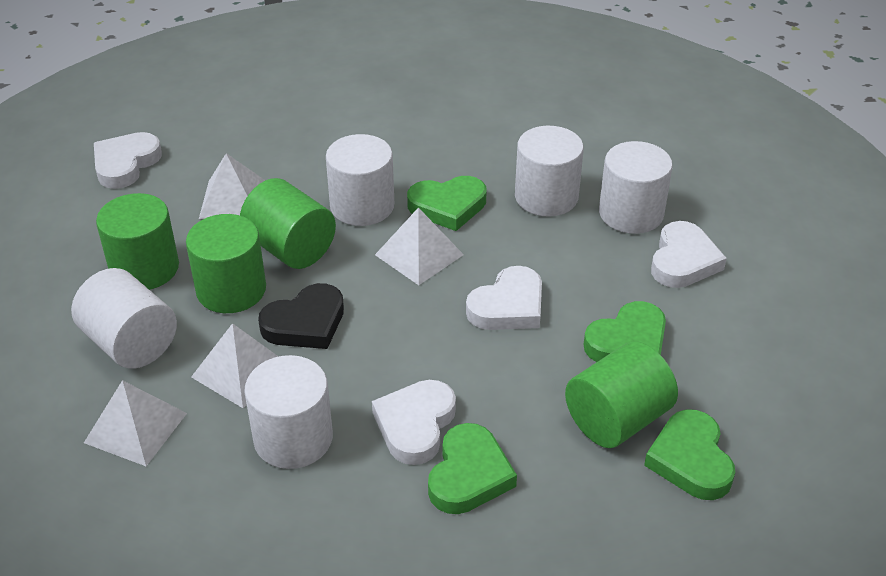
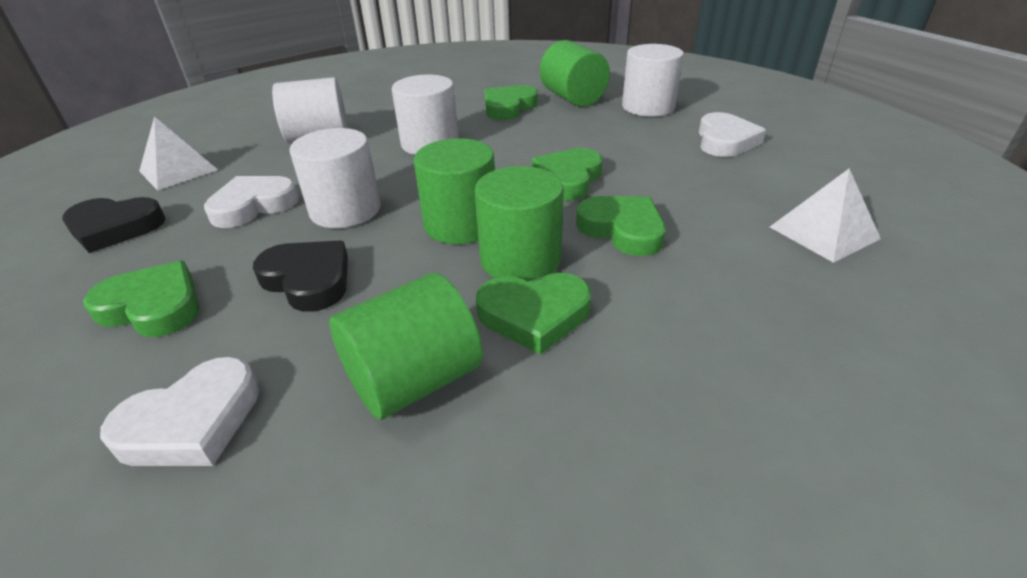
black heart: [258,283,344,349] = 1 -> [62,197,166,253] [253,241,348,312] = 2
green heart: [407,176,487,231] [428,423,517,514] [583,301,666,362] [644,409,735,500] = 4 -> [83,261,200,337] [476,273,591,355] [484,85,538,120] [532,148,603,201] [576,196,666,256] = 5
white cylinder: [71,268,177,369] [244,355,333,469] [326,134,394,226] [515,126,584,217] [599,141,673,234] = 5 -> [272,77,348,144] [289,128,381,228] [392,75,459,155] [622,44,684,117] = 4
white heart: [94,132,162,189] [372,380,456,465] [466,266,542,330] [651,221,727,288] = 4 -> [100,357,259,466] [204,176,299,228] [699,112,766,157] = 3
white pyramid: [84,380,187,466] [191,323,279,408] [199,153,265,219] [375,207,464,285] = 4 -> [139,117,218,191] [770,169,881,263] = 2

